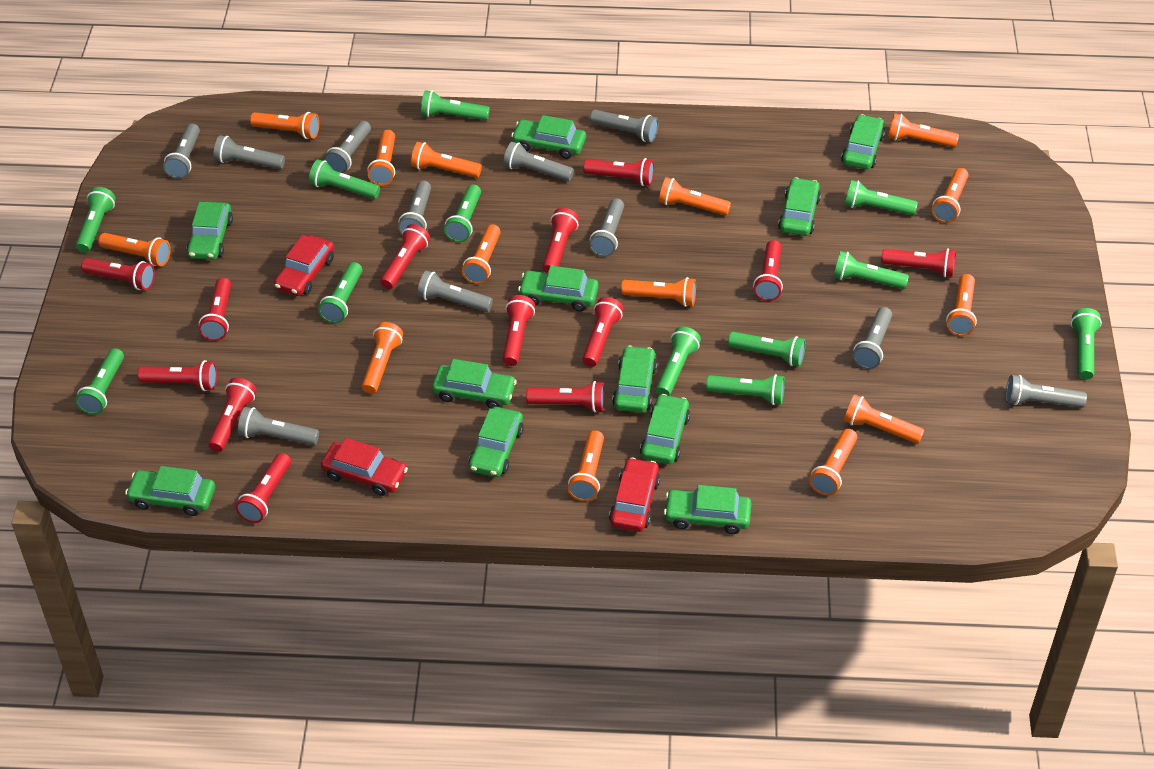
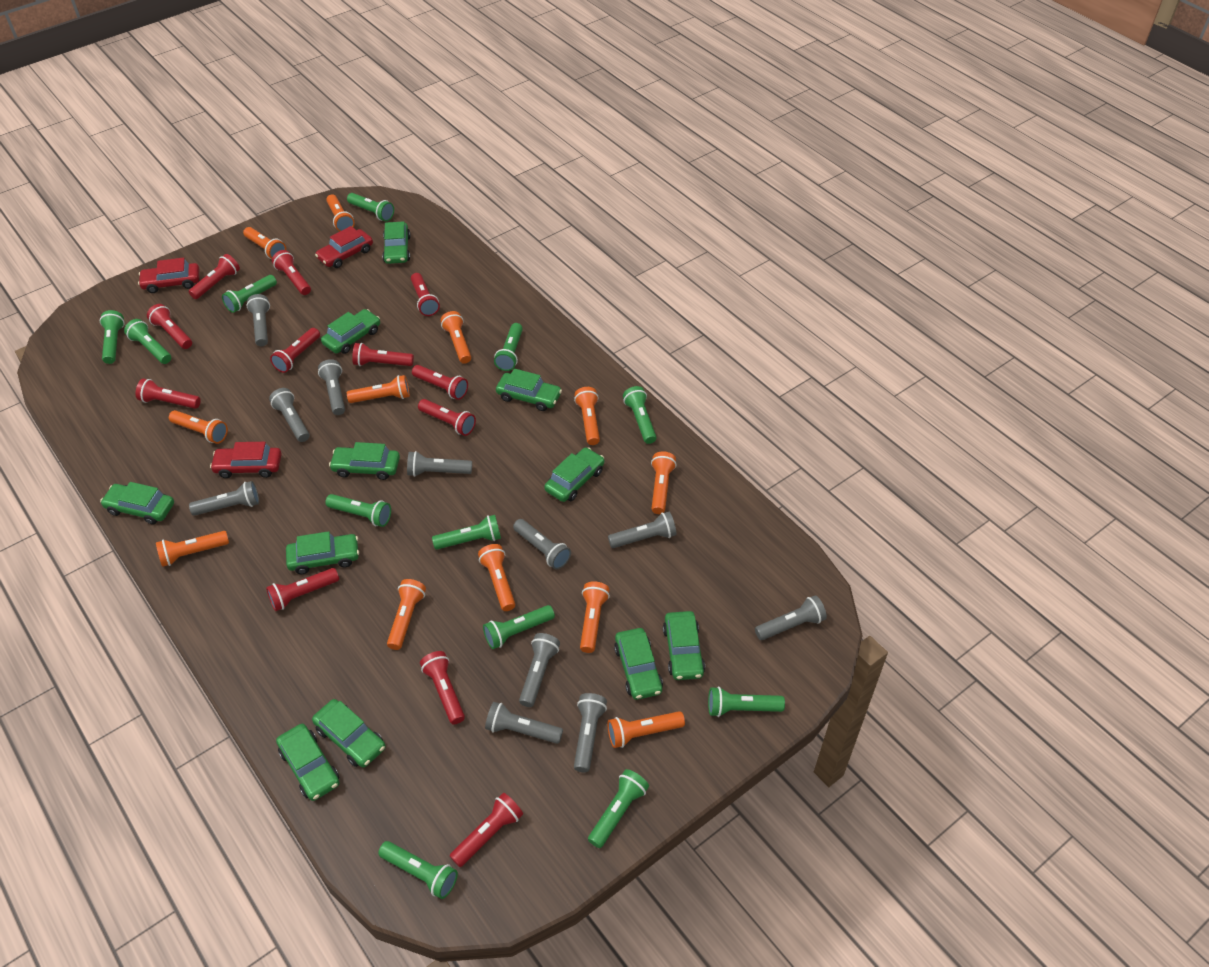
orange flashlight: [98,233,171,266] [250,112,319,139] [362,322,403,394] [367,130,395,186] [411,142,482,178] [462,224,501,284] [568,430,604,501] [621,277,696,307] [659,177,731,216] [809,429,857,496] [844,395,924,444] [888,113,959,147] [932,168,969,223] [946,274,977,336] = 14 -> [156,531,229,567] [169,410,228,444] [243,227,286,259] [326,194,355,231] [347,375,410,403] [387,579,426,650] [440,311,471,364] [478,544,515,611] [574,387,600,445] [580,581,610,653] [607,711,685,748] [651,451,676,514] = 12
red flashlight: [81,258,155,290] [137,360,217,391] [199,278,231,341] [208,378,257,452] [236,453,291,523] [380,224,430,289] [503,295,535,366] [526,381,604,412] [543,208,579,273] [582,297,624,367] [583,158,654,186] [753,240,783,301] [881,248,956,277] = 13 -> [136,378,201,409] [147,304,192,349] [189,254,240,299] [266,568,339,611] [270,328,320,373] [272,250,311,295] [352,343,414,366] [411,273,440,316] [412,365,468,400] [418,399,476,436] [420,651,465,725] [450,793,523,867] = 12

